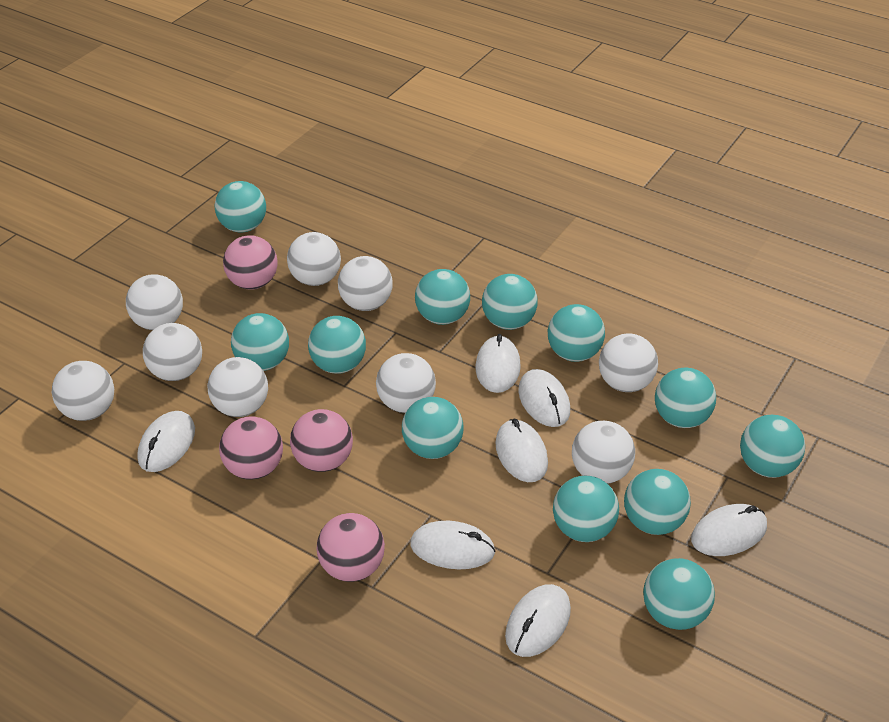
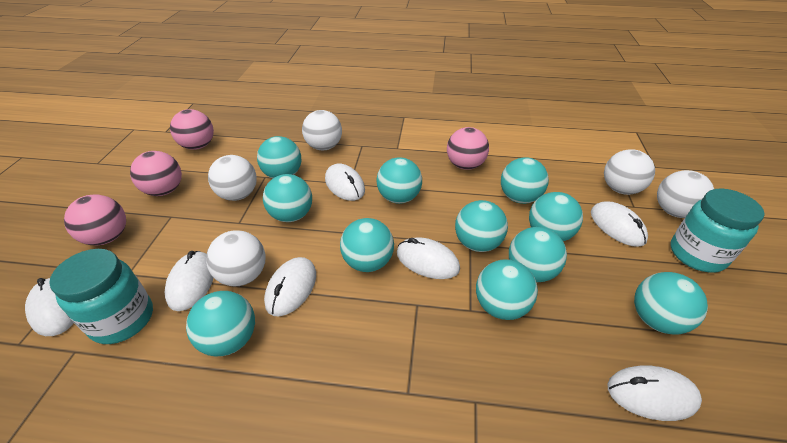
turquoise ball: [214,181,266,233] [231,313,289,371] [308,316,366,374] [402,397,464,459] [415,269,470,325] [482,274,538,330] [548,304,605,362] [553,476,619,542] [624,469,691,535] [643,558,715,630] [655,368,716,428] [740,415,805,478] = 12 -> [186,291,255,356] [257,136,301,179] [263,174,312,222] [340,218,394,272] [376,157,422,204] [455,200,508,252] [476,259,538,320] [501,158,549,204] [509,227,567,282] [529,192,583,241] [634,272,708,335] = 11
turquoise jar: none = 0 -> [49,249,153,344] [670,188,765,273] = 2
white ball: [52,361,114,421] [126,274,183,330] [143,323,202,381] [207,357,268,417] [287,232,341,286] [338,256,393,311] [376,353,436,413] [572,421,635,484] [599,333,658,392] = 9 -> [206,230,266,287] [208,155,257,201] [302,110,342,150] [604,149,655,195] [657,170,714,218] = 5

